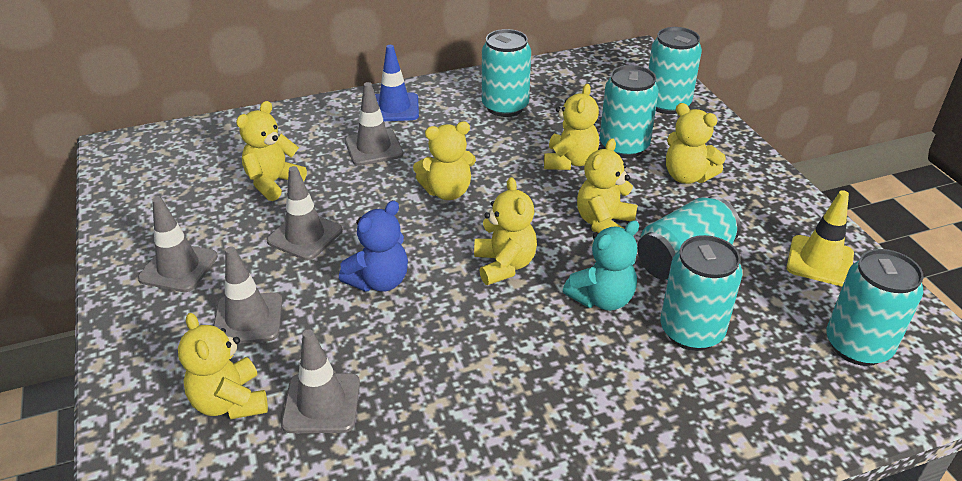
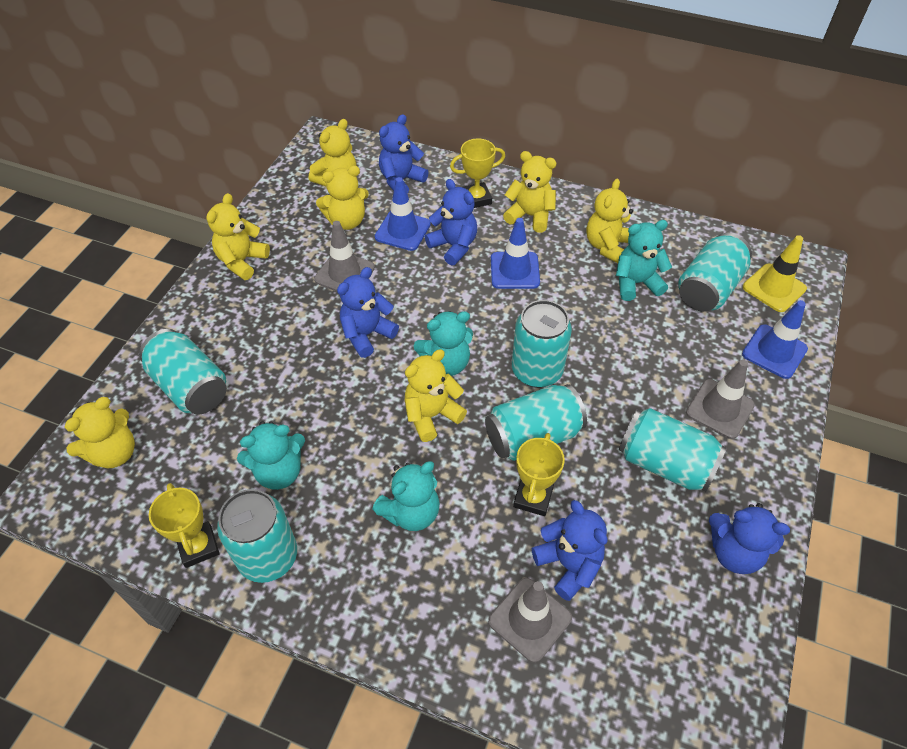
blue teddy bear: [339,201,408,292] = 1 -> [337,267,399,358] [379,114,429,194] [425,179,477,266] [532,500,607,601] [709,503,790,574] = 5
blue traffic cone: [375,45,419,121] = 1 -> [375,177,431,251] [491,218,540,289] [742,300,808,379] = 3
grey traffic cone: [138,197,218,292] [213,247,283,343] [267,166,343,260] [281,329,360,433] [345,82,403,166] = 5 -> [314,221,375,291] [488,578,572,663] [686,360,755,439] = 3
turquoise teddy bear: [563,220,639,311] = 1 -> [237,421,305,490] [372,461,440,531] [414,311,473,376] [616,220,672,301] = 4
yellow trophy: none = 0 -> [149,483,219,568] [450,139,505,208] [513,433,565,516] = 3

